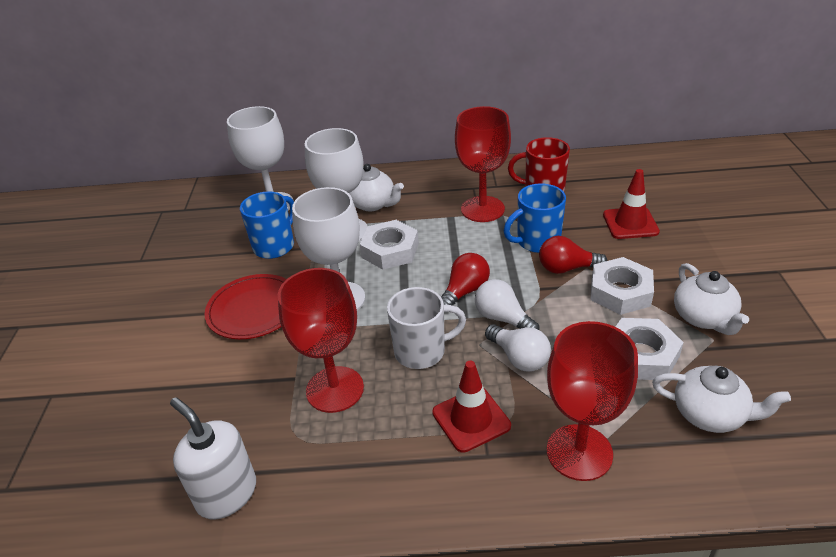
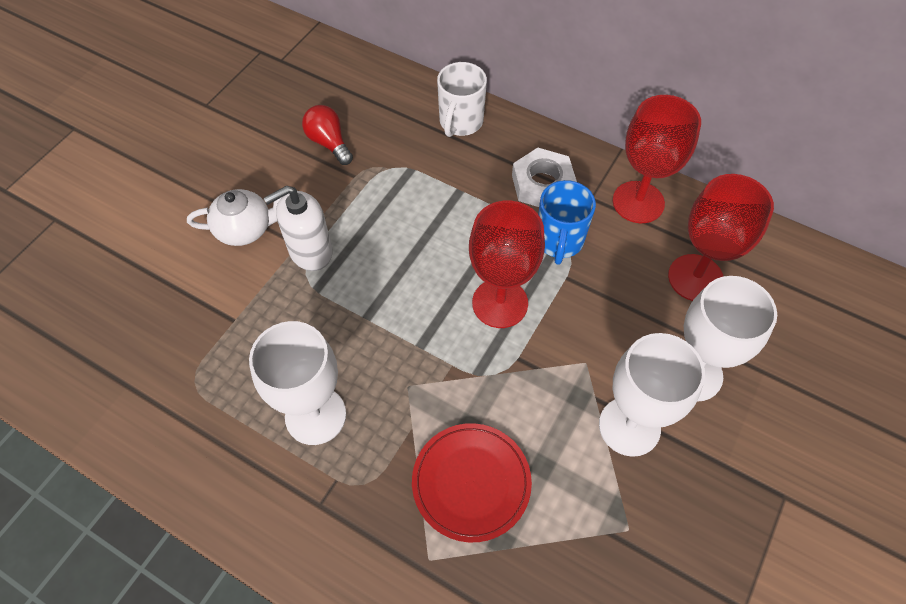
blue mug: [240,192,294,259] [504,184,566,253] = 2 -> [538,180,596,265] = 1
red light bulb: [441,253,490,306] [539,236,608,274] = 2 -> [302,105,353,165] = 1
red mug: [508,137,570,192] = 1 -> none = 0
red traffic cone: [432,361,511,453] [603,169,660,239] = 2 -> none = 0
white light bulb: [475,279,539,330] [485,324,551,372] = 2 -> none = 0
white nut: [360,220,419,270] [590,257,654,315] [615,318,684,380] = 3 -> [512,148,577,207] = 1
white teapot: [349,164,404,211] [652,366,791,433] [674,263,749,335] = 3 -> [187,189,281,246] = 1

